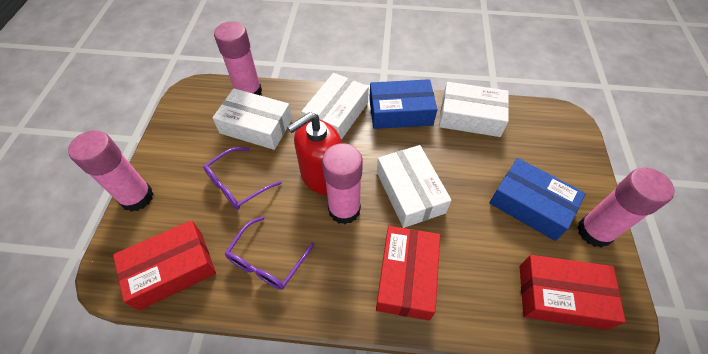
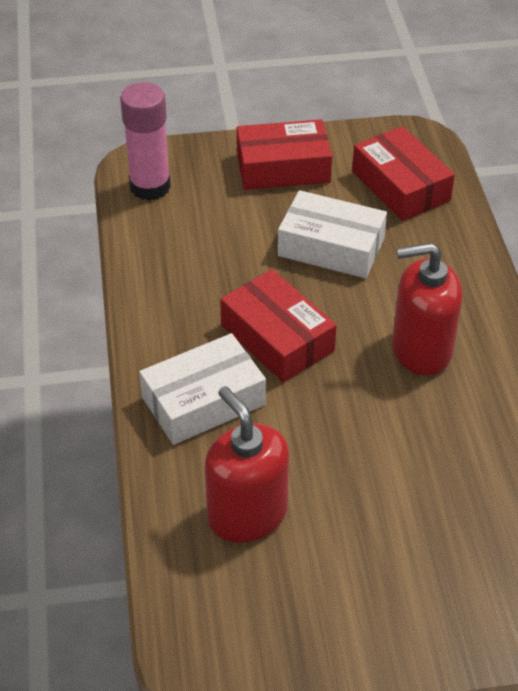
blue box: [369,79,438,129] [489,158,586,241] = 2 -> none = 0
pink glue stick: [68,130,154,212] [214,21,262,95] [322,143,363,224] [577,167,675,248] = 4 -> [120,82,171,201] = 1
purple glasses: [203,147,282,210] [225,216,315,290] = 2 -> none = 0
red soap dispenser: [287,112,342,194] = 1 -> [204,386,289,543] [392,243,463,375] = 2
white box: [212,88,292,150] [301,73,369,140] [377,145,452,228] [439,82,509,137] = 4 -> [139,333,266,445] [278,190,387,278] = 2

